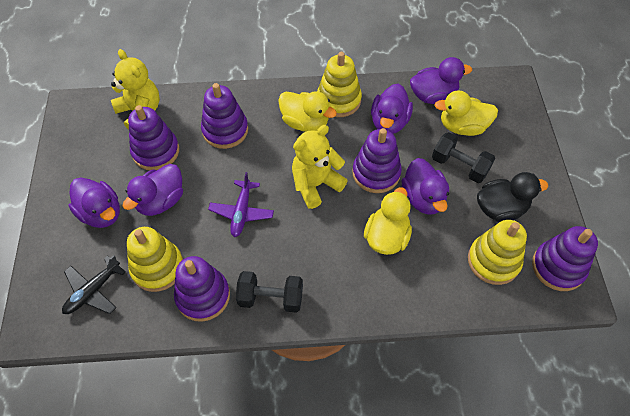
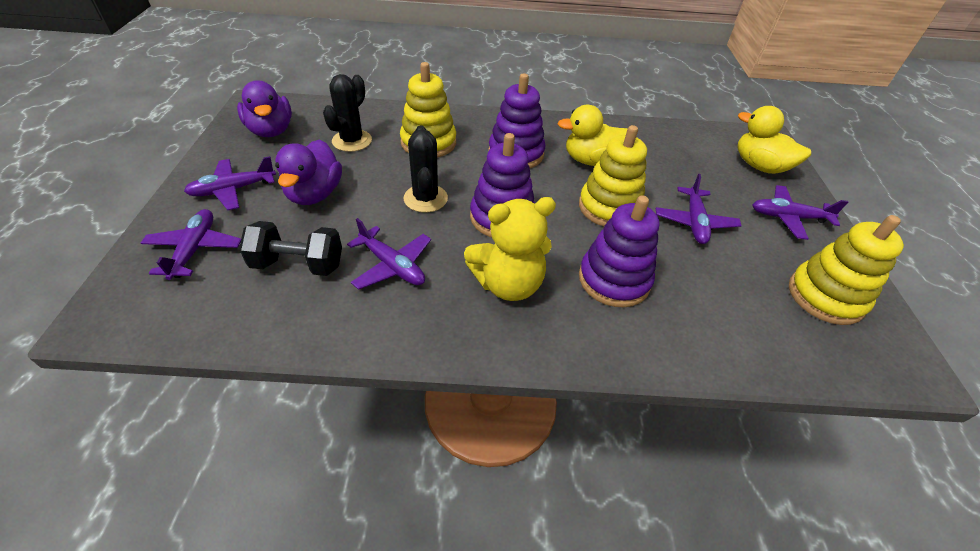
black cactus: none = 0 -> [323,74,372,152] [403,125,448,213] = 2
black duck: [477,172,548,222] = 1 -> none = 0
black dumbbell: [236,271,303,313] [432,132,495,183] = 2 -> [239,221,342,276] = 1
black plane: [62,255,126,314] = 1 -> none = 0
purple duck: [68,177,120,228] [123,164,183,216] [371,84,413,134] [401,158,449,215] [410,57,472,104] = 5 -> [237,80,292,137] [275,140,342,205] = 2
purple plane: [208,172,274,237] = 1 -> [141,209,241,280] [184,156,276,210] [347,218,431,290] [656,174,742,244] [753,185,848,240] = 5
purple stacking toy: [128,105,179,170] [174,256,230,322] [201,83,248,149] [352,128,402,193] [532,226,598,291] = 5 -> [470,133,535,237] [488,73,545,168] [579,195,660,307] = 3
yellow duck: [278,91,337,132] [364,187,412,255] [434,90,498,136] = 3 -> [558,105,628,166] [737,106,811,174] = 2
yellow teddy bear: [111,49,160,130] [292,125,348,209] = 2 -> [464,197,556,301] = 1

